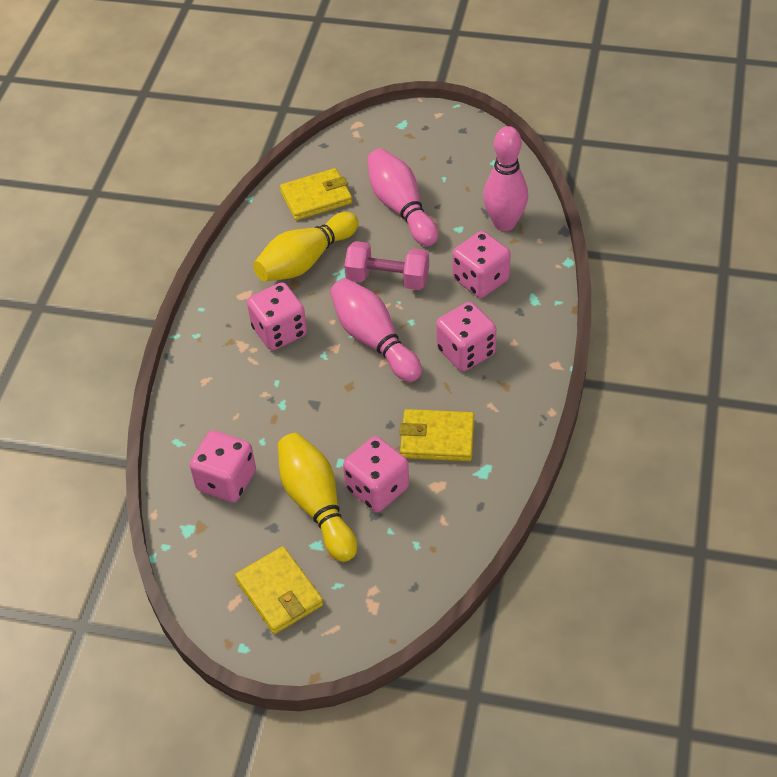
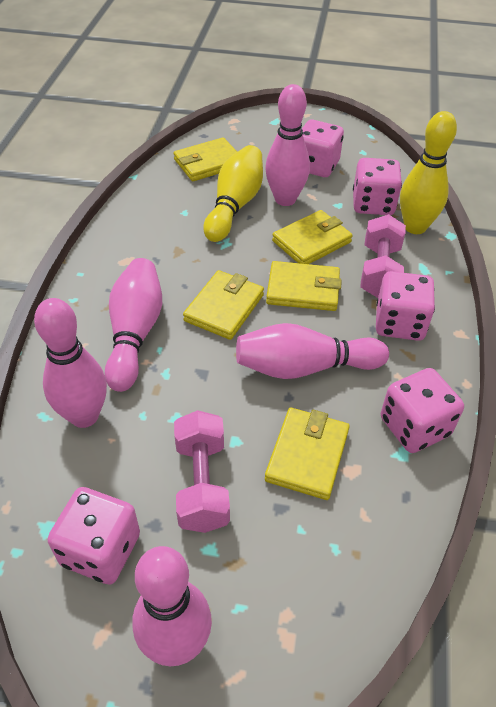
pink bowling pin: [330,278,422,382] [367,148,438,246] [483,126,528,231] = 3 -> [34,298,107,428] [105,258,162,392] [132,546,212,666] [236,323,389,379] [265,84,310,206] = 5
pink dumbbell: [344,241,429,290] = 1 -> [174,410,230,533] [360,214,406,298] = 2
yellow wallet: [235,546,323,634] [280,168,352,220] [399,409,474,461] = 3 -> [174,137,237,181] [183,270,264,340] [265,407,350,500] [266,261,342,311] [272,210,353,264] = 5

